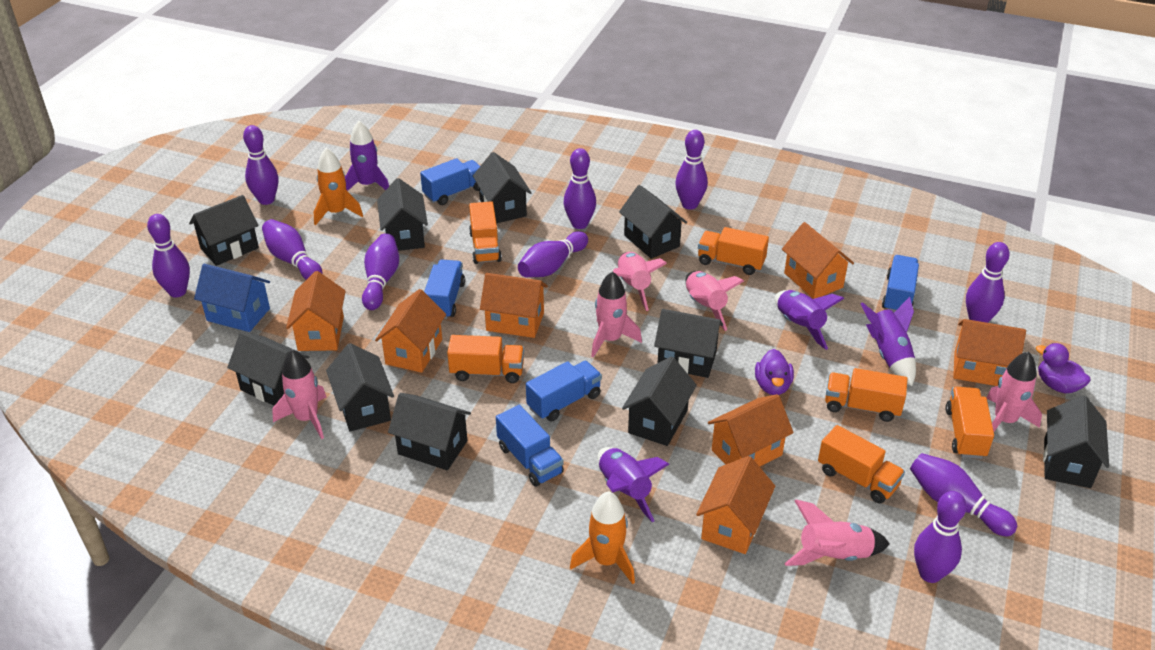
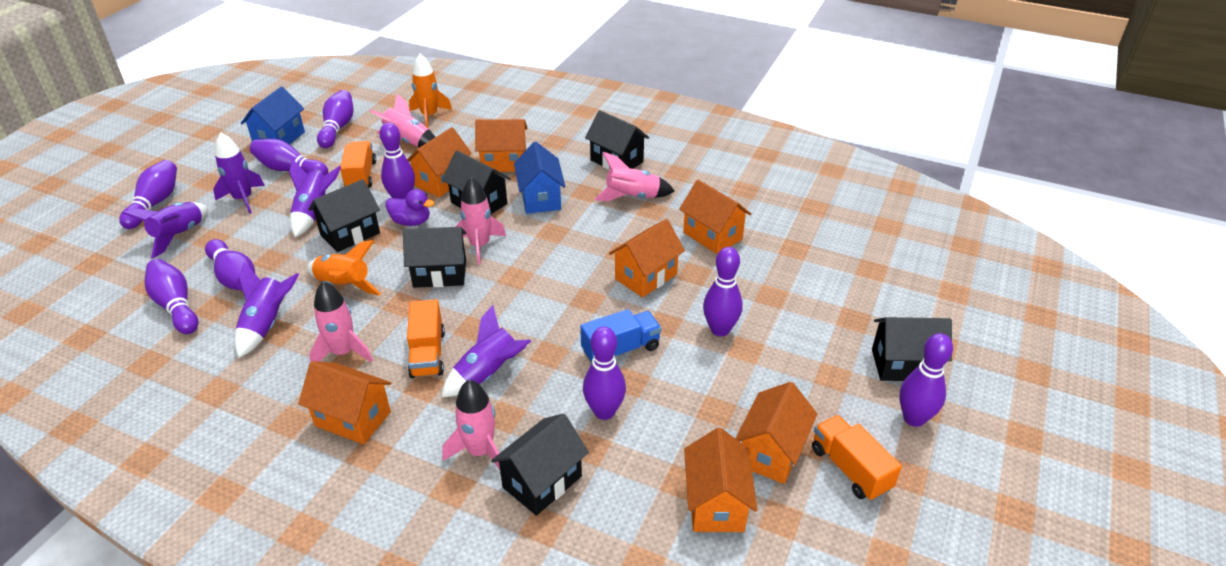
black house: [189,195,259,266] [227,331,309,406] [326,343,394,432] [377,178,428,251] [388,393,471,470] [473,152,532,223] [619,185,687,259] [622,357,697,446] [654,309,723,378] [1043,395,1109,488] = 10 -> [308,179,380,252] [403,227,466,288] [442,150,511,214] [491,413,589,516] [585,110,649,170] [872,317,952,381] = 6
blue house: [194,264,270,332] = 1 -> [241,86,305,145] [514,142,566,214] = 2
blue truck: [420,158,480,205] [424,260,465,319] [496,405,564,487] [526,361,602,421] [882,255,919,312] = 5 -> [580,309,661,364] = 1
orange truck: [447,335,524,383] [469,201,502,264] [698,227,769,275] [818,425,905,504] [825,368,907,422] [945,387,994,459] = 6 -> [340,141,376,188] [407,299,445,378] [812,415,902,501] = 3
pink rocket: [272,349,326,439] [591,271,642,357] [613,252,667,311] [685,271,744,331] [784,500,890,566] [987,351,1042,431] = 6 -> [309,281,373,363] [370,94,435,148] [442,380,500,470] [455,177,506,265] [594,152,675,201] = 5
purple bowling pin: [147,214,190,298] [243,125,278,205] [262,219,323,280] [362,233,399,310] [518,231,588,277] [564,148,596,229] [675,130,708,210] [910,453,1017,536] [914,491,967,583] [966,242,1010,323] = 10 -> [120,160,177,229] [145,259,198,334] [205,239,255,291] [250,139,328,176] [317,90,353,148] [380,123,415,199] [583,327,626,420] [703,247,743,337] [899,333,953,427] = 9
purple duck: [755,349,794,395] [1036,343,1091,393] = 2 -> [386,189,434,226] = 1
purple rocket: [345,121,389,191] [598,447,669,522] [775,290,844,350] [860,297,916,386] = 4 -> [122,202,208,259] [213,133,265,214] [235,262,299,358] [289,159,341,237] [441,305,531,397] = 5

